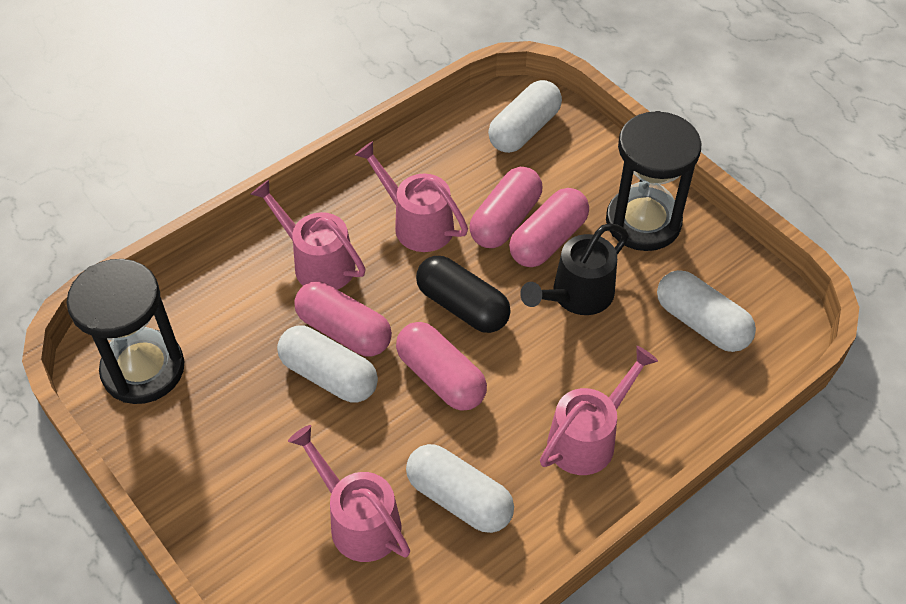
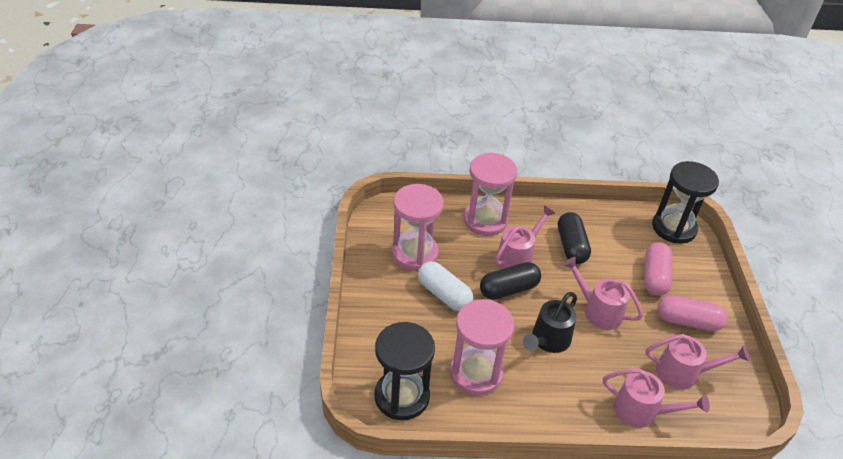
black capsule: [416,256,511,333] = 1 -> [480,262,541,300] [558,212,591,264] = 2
pink capsule: [294,282,392,356] [396,322,487,411] [469,167,543,248] [509,188,589,267] = 4 -> [644,242,673,296] [658,295,727,331] = 2
pink hourglass: none = 0 -> [392,184,444,270] [450,299,514,395] [463,152,517,236] = 3
white capsule: [277,326,378,403] [406,444,514,533] [488,80,562,153] [657,270,756,352] = 4 -> [418,261,473,311] = 1

